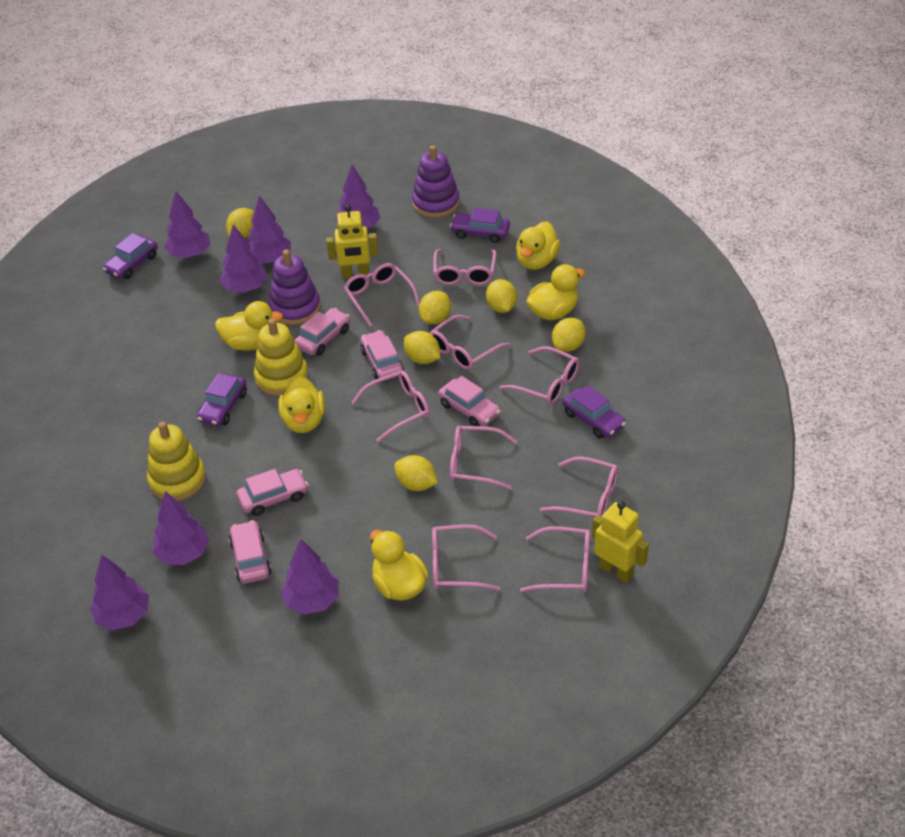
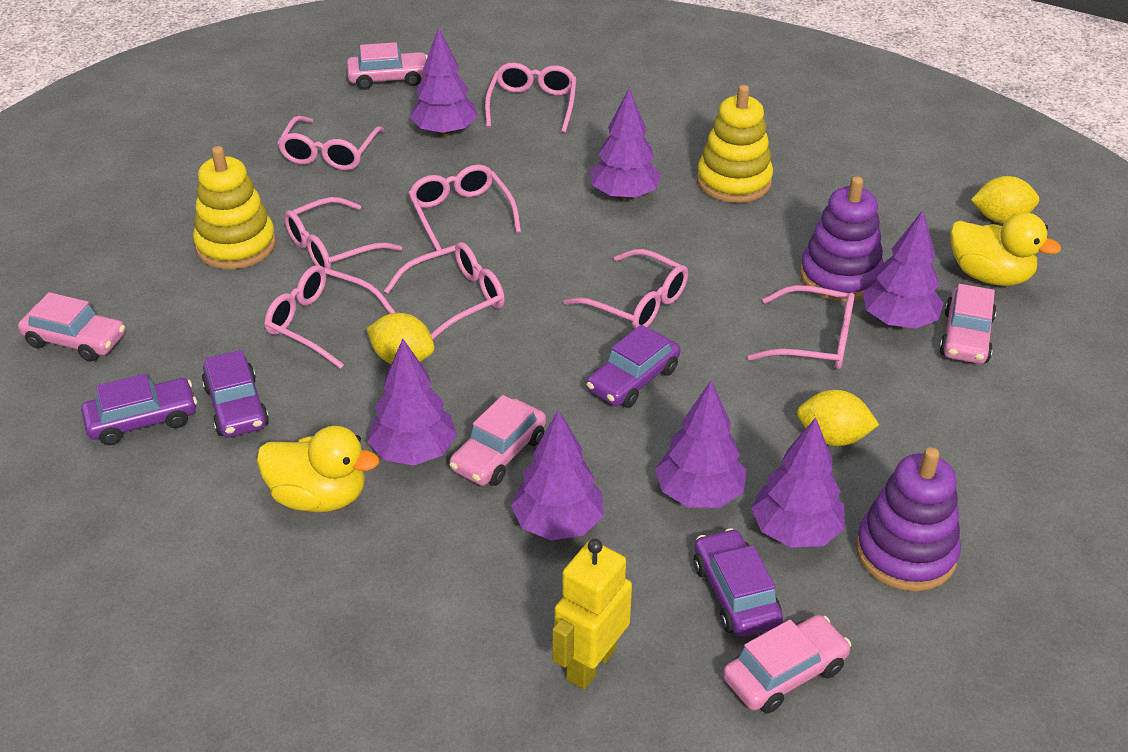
pink glasses: [344,263,420,327] [351,371,430,442] [429,315,510,370] [432,524,500,591] [434,249,497,285] [450,426,517,490] [500,346,579,405] [520,526,590,592] [540,456,618,517] = 9 -> [264,265,396,369] [277,116,385,170] [284,197,402,269] [384,242,505,340] [408,164,521,251] [485,63,577,133] [564,249,688,330] [748,285,855,369] = 8
yellow duck: [215,301,283,351] [278,376,325,433] [370,530,429,601] [516,221,560,270] [526,264,585,320] = 5 -> [257,426,379,512] [950,212,1061,286] = 2
yellow lemon: [226,208,254,238] [394,455,438,491] [404,331,440,364] [419,291,451,324] [486,279,517,313] [552,318,586,352] = 6 -> [366,313,435,364] [797,390,879,446] [971,176,1039,223] = 3
yellow robot: [326,205,378,279] [592,501,649,583] = 2 -> [552,539,632,690] = 1

